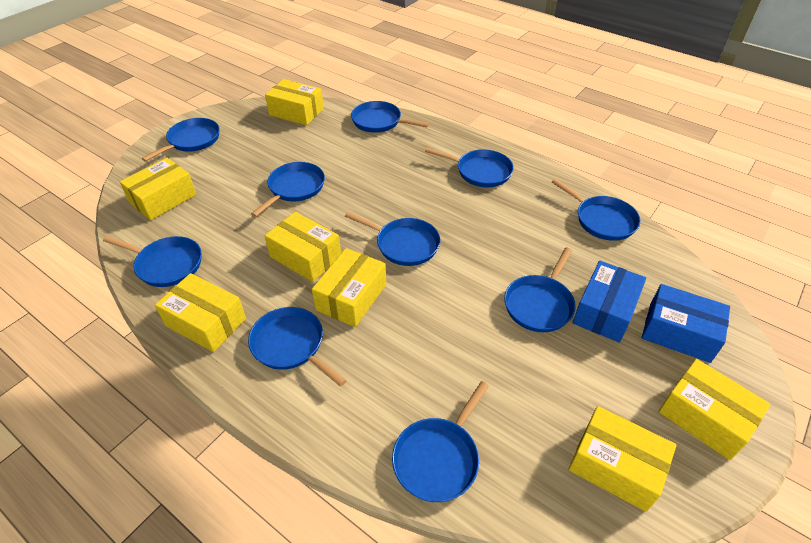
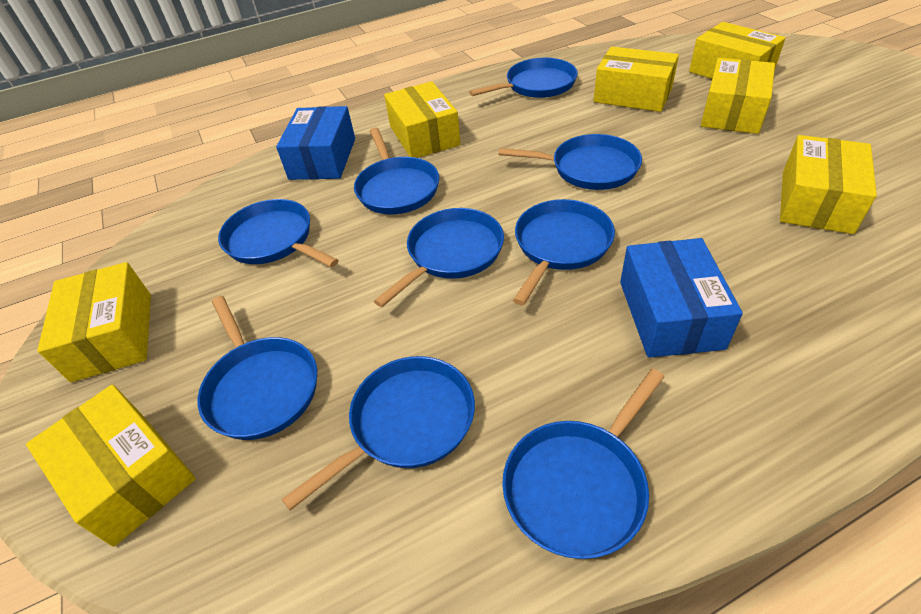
blue pan: [103,236,202,287] [142,118,220,161] [248,307,347,387] [251,162,325,217] [345,212,440,266] [351,101,429,133] [392,381,489,502] [425,147,514,188] [504,248,576,332] [552,179,641,241] = 10 -> [198,296,317,440] [218,199,339,267] [282,356,475,511] [354,127,439,214] [374,208,504,307] [469,58,578,98] [498,134,642,190] [502,369,664,559] [513,199,615,305] = 9

